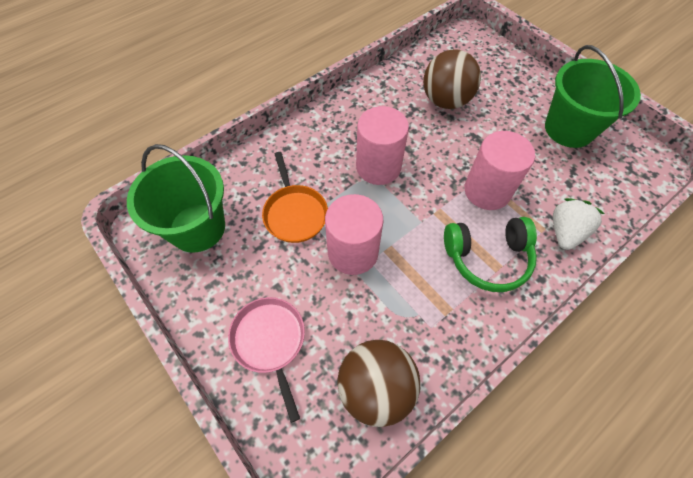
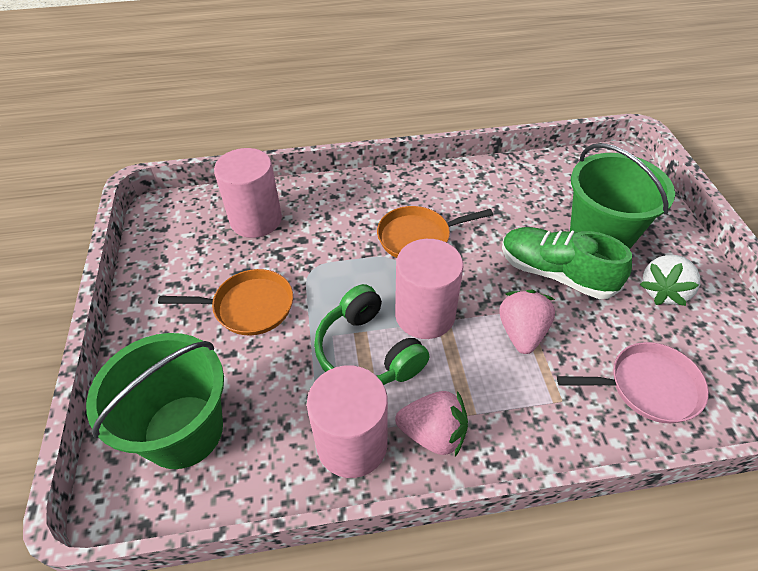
brown ball: [337,340,420,427] [423,49,481,109] = 2 -> none = 0
green shoe: none = 0 -> [502,227,632,299] = 1
orange pan: [262,152,328,243] = 1 -> [158,269,293,336] [377,206,493,258] = 2
pink strawberry: none = 0 -> [395,391,468,457] [499,290,555,354] = 2

